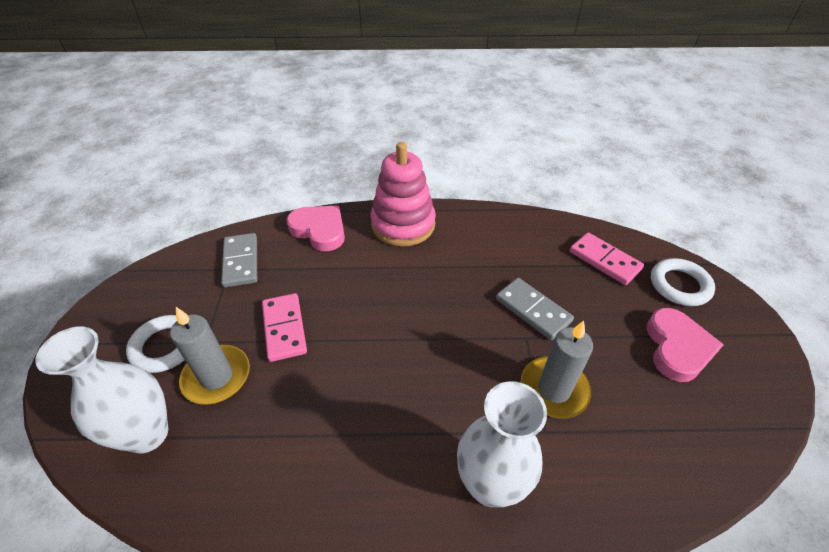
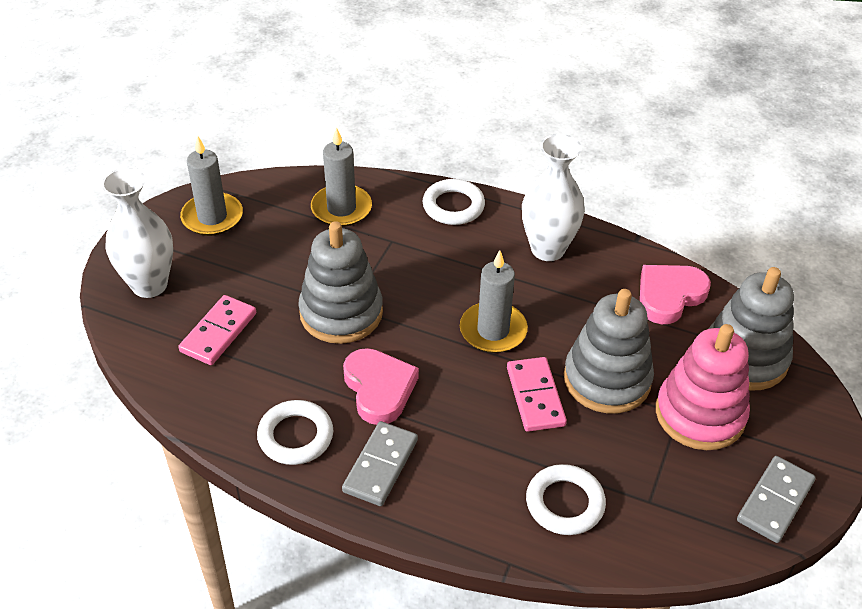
grey candle: [170,307,250,405] [521,321,593,418] = 2 -> [180,136,243,236] [311,127,372,227] [460,250,528,353] = 3
grey stacking toy: none = 0 -> [298,221,383,344] [564,289,654,413] [708,267,794,391] = 3
white ring: [126,315,185,373] [651,258,715,306] = 2 -> [257,400,333,465] [423,179,485,225] [526,464,606,535] = 3

